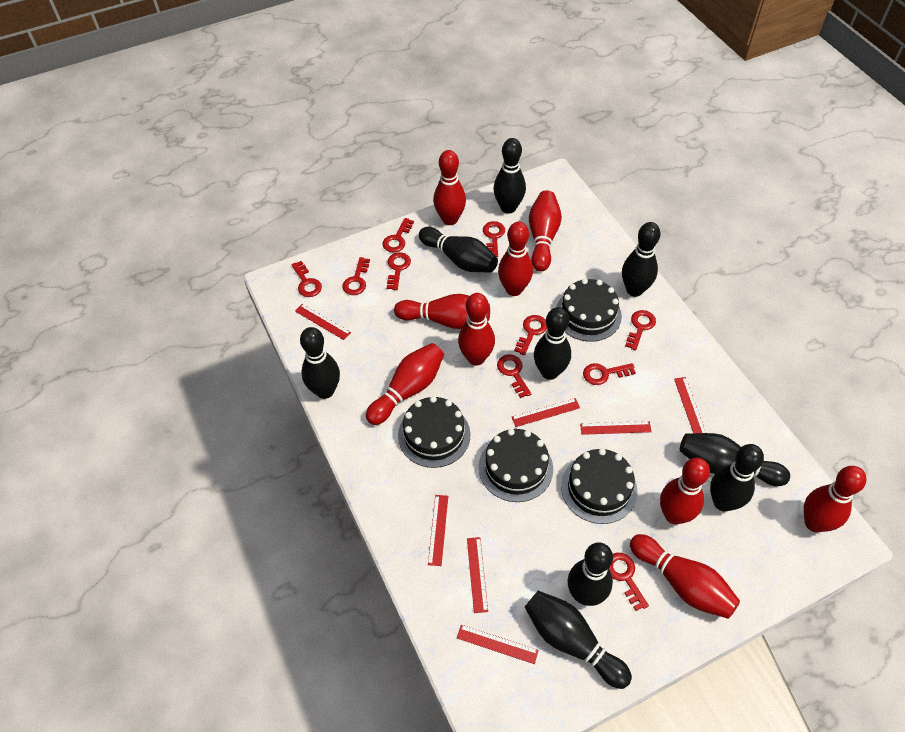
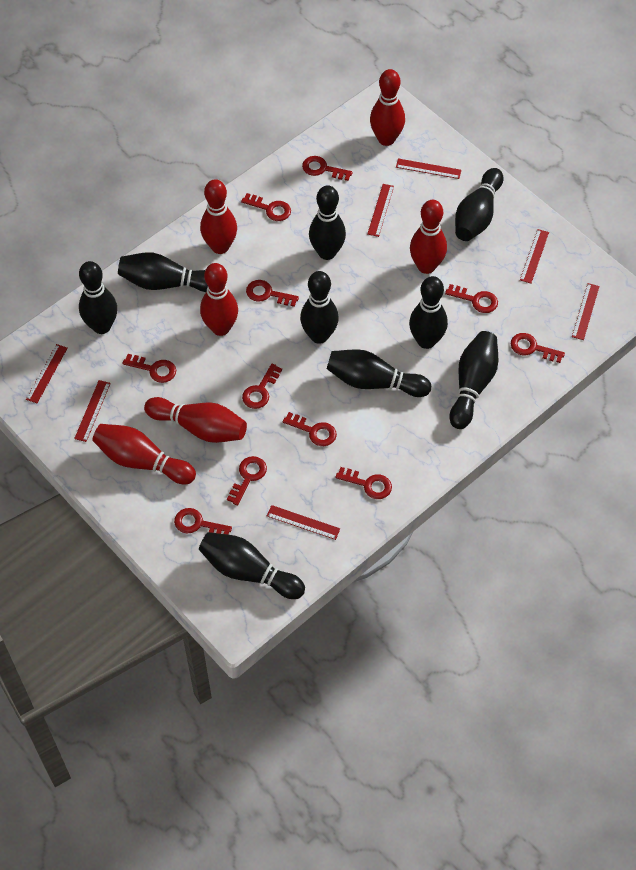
black cake: [398,396,470,468] [479,429,553,502] [556,278,622,342] [561,448,637,524] = 4 -> none = 0
red bowling pin: [366,343,444,425] [394,294,490,329] [433,150,466,225] [458,293,495,366] [498,222,533,296] [529,190,562,272] [630,534,740,619] [660,458,710,525] [803,466,867,532] = 9 -> [92,424,196,484] [144,397,247,443] [200,179,237,254] [200,263,238,336] [370,69,405,146] [410,200,447,274] = 6
red key: [291,261,322,297] [342,257,370,295] [383,218,414,253] [387,252,411,290] [483,221,505,257] [497,355,531,398] [514,315,547,355] [583,363,636,385] [609,553,649,611] [625,310,656,351] = 10 -> [123,354,176,383] [174,508,232,535] [227,456,267,506] [241,193,291,221] [242,363,282,409] [246,280,299,307] [283,412,337,446] [302,156,353,181] [335,467,392,499] [445,284,498,313] [511,333,565,363] = 11

